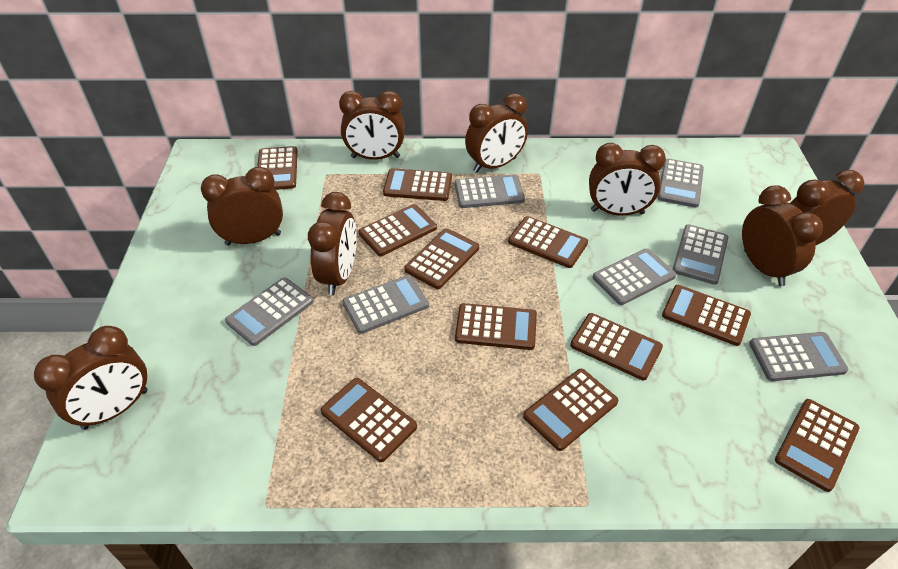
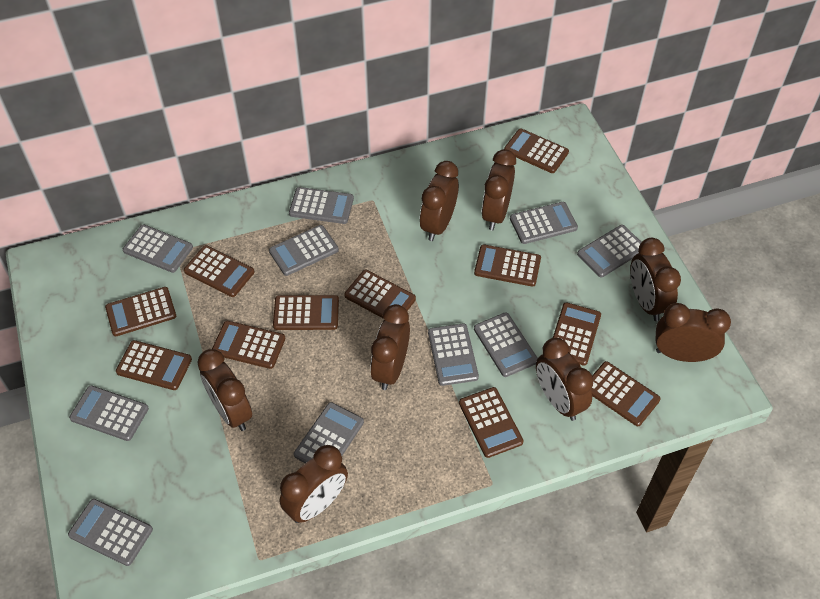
grey calculator: [225,277,313,346] [342,275,429,334] [455,174,525,208] [593,248,676,305] [658,159,704,208] [673,224,728,285] [749,332,848,381] = 7 -> [68,499,153,566] [69,385,149,441] [123,225,193,273] [269,225,339,276] [289,187,354,224] [294,402,364,463] [428,324,479,386] [474,312,538,377] [510,202,578,244] [577,225,641,277] = 10

